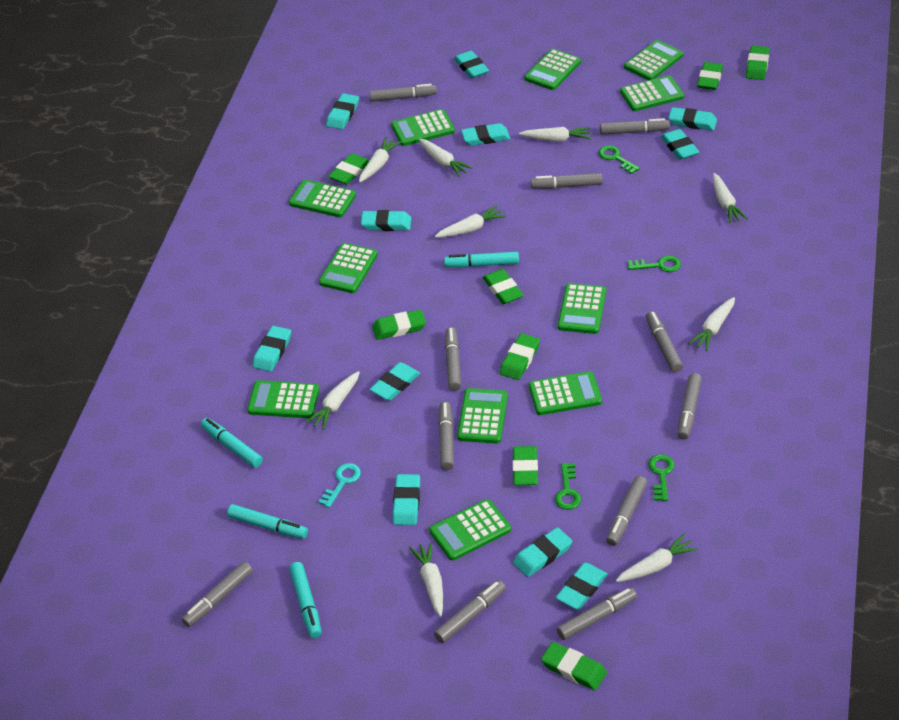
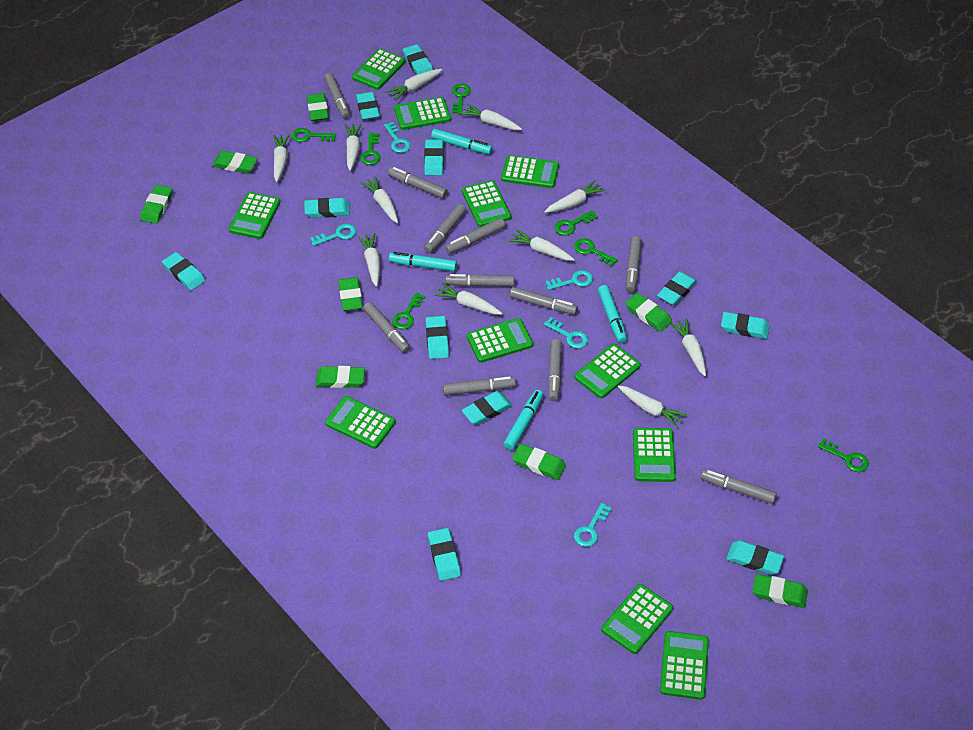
green key: [555,463,581,510] [598,145,640,174] [628,256,681,272] [648,454,675,501] = 4 -> [291,128,336,142] [361,133,380,165] [392,293,425,330] [452,83,471,114] [555,210,598,236] [574,238,618,267] [818,438,869,472] = 7
turquoise key: [318,463,361,508] = 1 -> [310,224,356,246] [384,122,411,153] [544,317,588,348] [545,270,593,290] [574,503,612,547] = 5
white carrot: [306,371,360,430] [359,137,402,183] [409,542,443,617] [419,139,473,177] [435,205,506,237] [519,127,591,142] [616,534,698,582] [688,297,735,351] [713,173,748,223] = 9 -> [273,134,290,182] [345,124,362,171] [357,233,380,287] [360,176,398,223] [386,69,442,100] [434,283,503,315] [460,104,522,130] [509,229,575,261] [544,180,605,213] [618,385,687,428] [670,318,706,376] = 11

